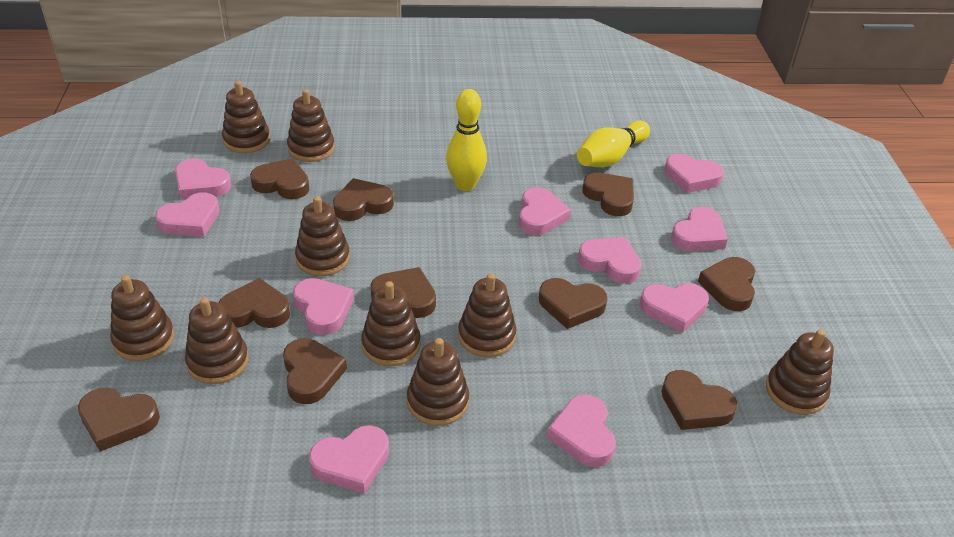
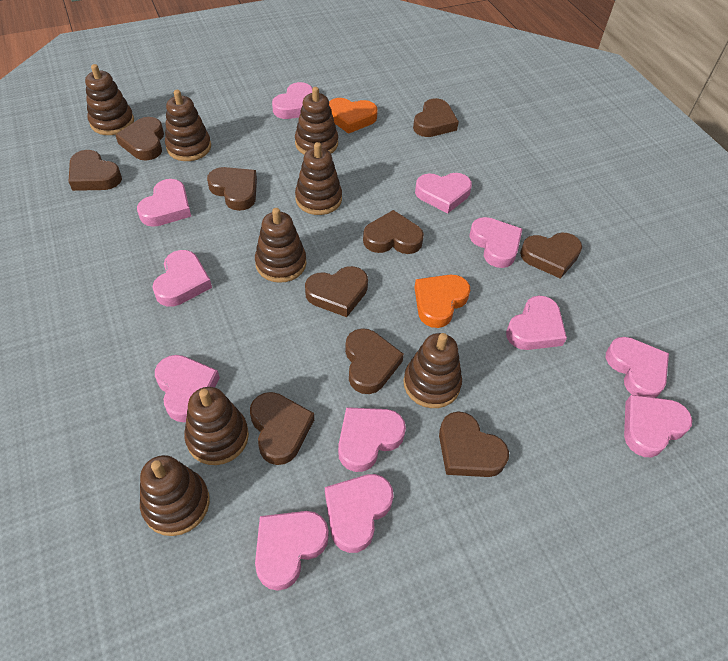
brown stacking toy: [110,275,174,361] [185,297,249,384] [222,81,270,153] [287,89,335,162] [295,196,350,276] [361,281,421,366] [407,338,469,426] [458,273,516,357] [766,329,834,415] = 9 -> [85,64,134,135] [140,455,210,536] [165,90,211,161] [184,387,249,465] [255,208,306,283] [295,87,338,155] [295,142,342,215] [403,333,462,408] = 8
orange heart: none = 0 -> [329,98,378,134] [414,275,470,328] = 2
pink heart: [155,192,220,237] [175,159,231,200] [293,278,354,335] [309,425,389,494] [519,187,571,235] [547,395,615,467] [578,237,642,284] [640,283,709,333] [664,154,724,193] [671,207,728,251] = 10 -> [137,179,191,227] [152,250,212,307] [155,355,220,422] [255,511,329,591] [272,82,313,119] [325,474,394,553] [338,407,406,472] [415,173,472,213] [469,217,523,268] [506,296,567,350] [606,337,669,398] [624,395,692,457] = 12
yellow bowling pin: [446,89,487,191] [577,120,650,167] = 2 -> none = 0

